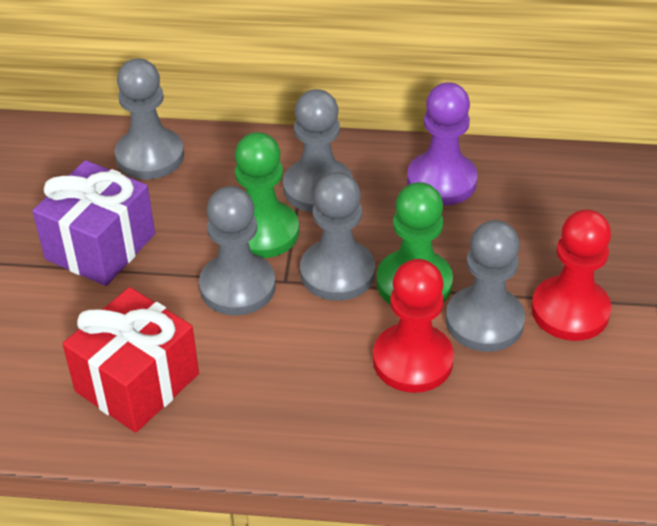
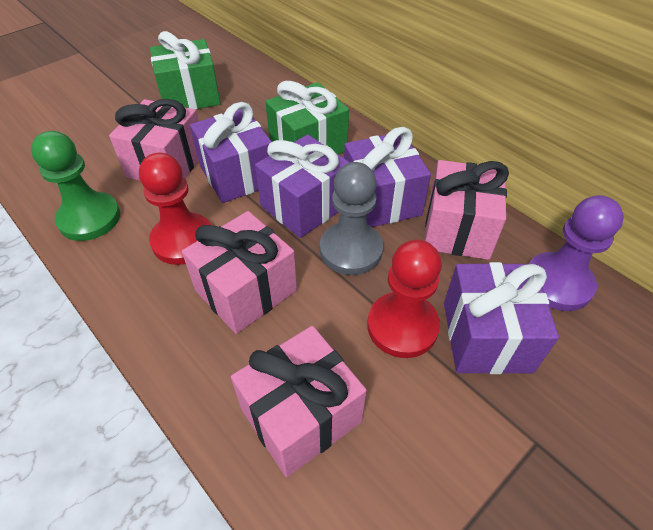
green gift: none = 0 -> [150,31,221,110] [265,81,349,154] = 2
green pawn: [235,132,299,258] [377,182,453,305] = 2 -> [31,131,120,241] = 1
grey pawn: [115,58,184,179] [199,186,276,315] [283,89,353,212] [300,172,375,301] [446,220,525,352] = 5 -> [320,162,383,275] = 1
pink gift: none = 0 -> [109,99,199,181] [182,211,297,334] [231,326,367,477] [424,160,509,260] = 4
purple gift: [32,160,155,286] = 1 -> [190,102,272,203] [255,134,350,238] [344,127,431,227] [444,262,559,374] = 4
red gift: [63,287,199,433] = 1 -> none = 0

